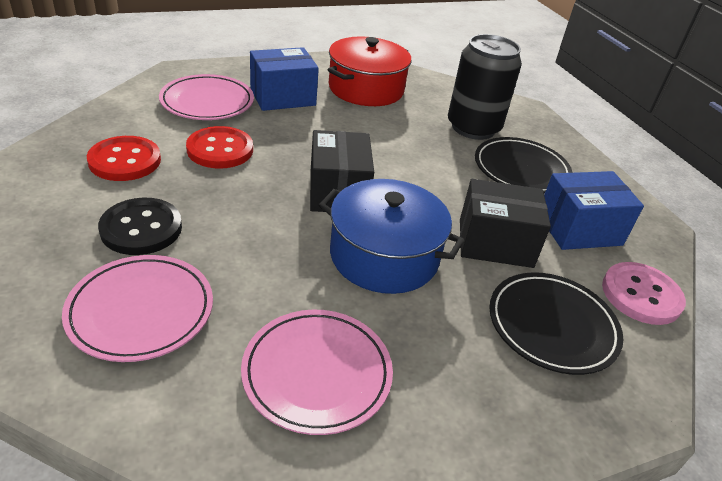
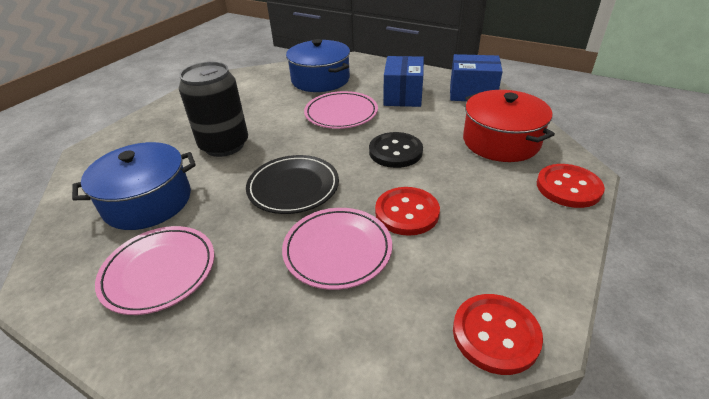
black box: [310,130,374,212] [460,179,551,268] = 2 -> none = 0
black plate: [475,137,573,194] [489,272,623,375] = 2 -> [246,155,339,214] = 1
blue pot: [319,179,464,294] = 1 -> [72,142,196,230] [286,39,350,92] = 2
pink button: [602,262,686,325] = 1 -> none = 0
red button: [87,136,161,181] [186,126,253,169] = 2 -> [375,187,440,236] [453,294,543,375] [537,164,605,208] = 3

